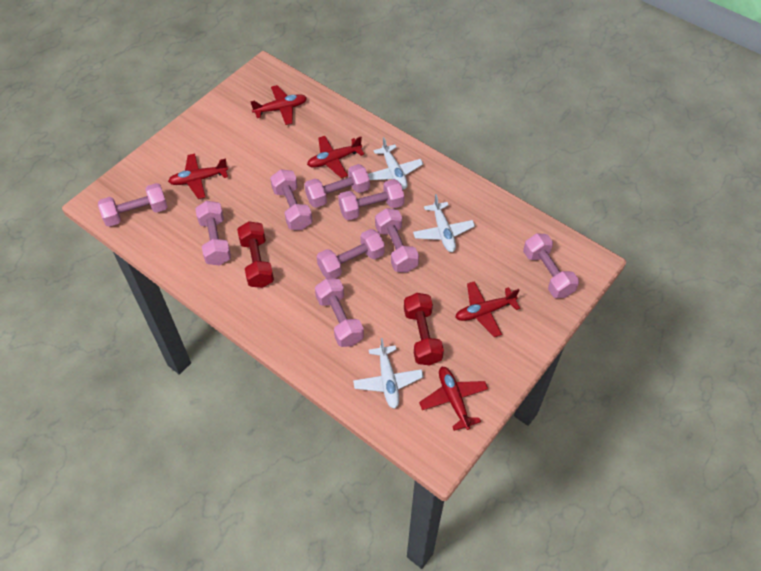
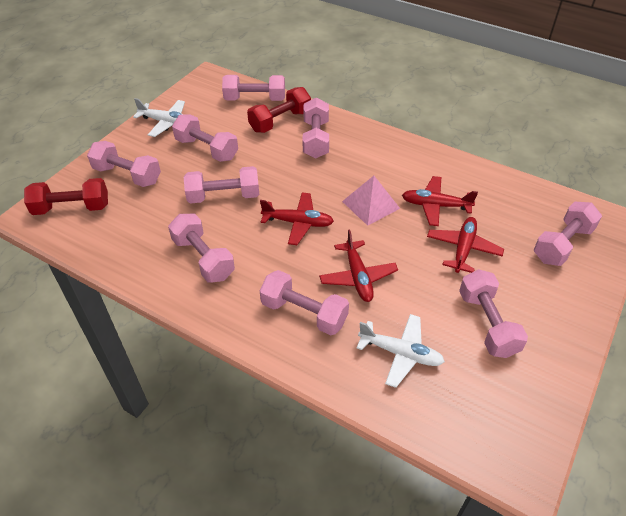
pink pyramid: none = 0 -> [342,176,400,226] = 1
red plane: [168,154,228,199] [250,85,307,125] [307,136,364,178] [419,367,488,431] [455,281,520,337] = 5 -> [260,192,334,245] [319,229,398,302] [402,176,478,226] [427,217,504,273] = 4
white plane: [353,338,424,409] [368,137,423,190] [413,194,475,252] = 3 -> [133,98,185,137] [357,314,445,388] = 2

